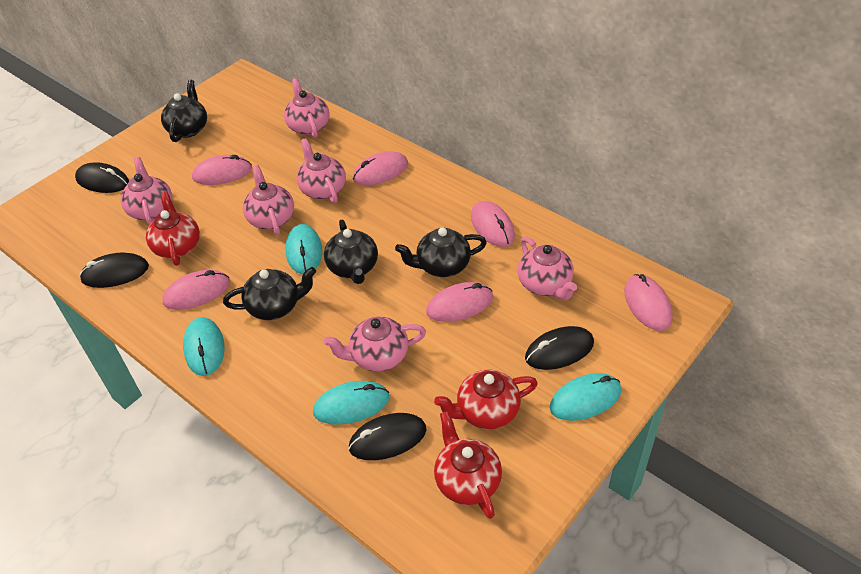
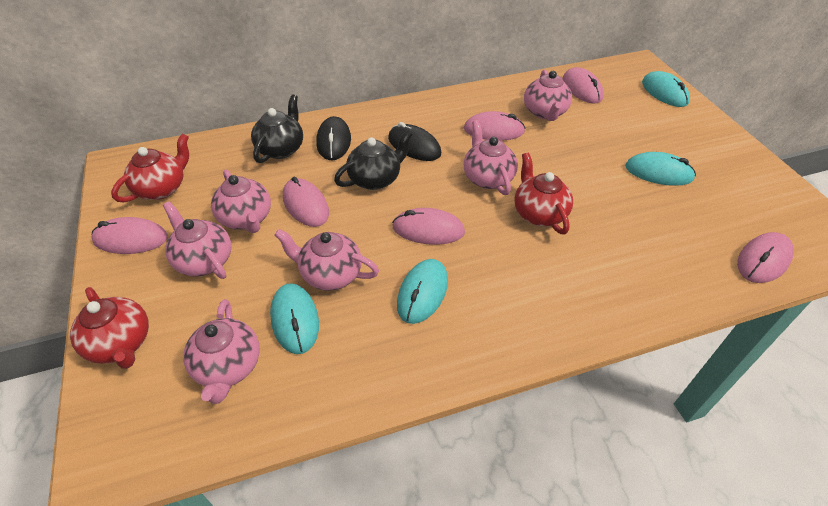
black mouse: [75,162,129,193] [79,252,149,288] [348,413,426,460] [525,326,594,370] = 4 -> [316,116,351,160] [388,122,441,161] = 2
black teapot: [161,80,207,142] [223,267,316,320] [324,220,378,284] [395,227,487,277] = 4 -> [251,94,303,163] [334,130,413,190] = 2

